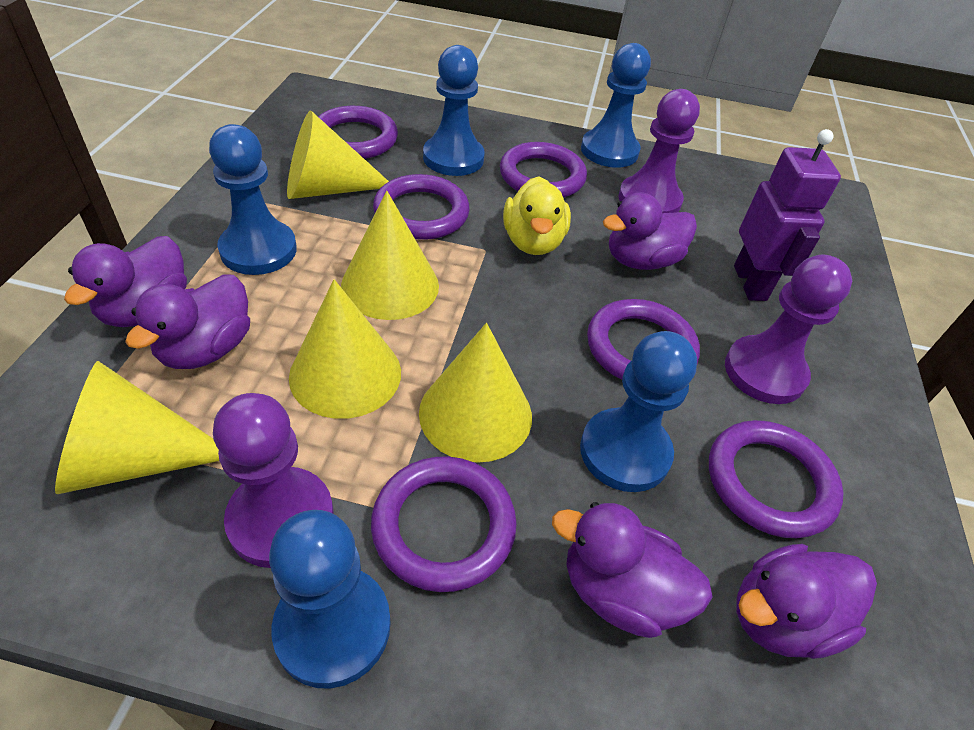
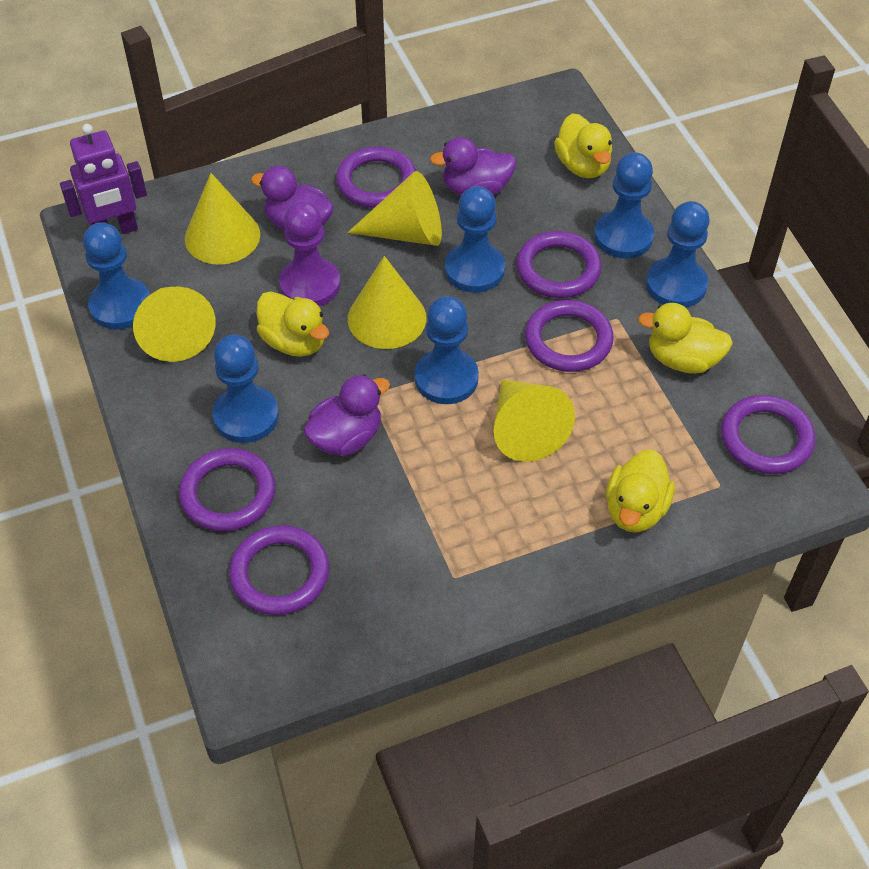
blue pawn: [209,124,297,275] [269,510,391,689] [423,45,485,176] [580,331,697,492] [581,43,651,168] = 5 -> [83,222,150,330] [212,334,279,443] [415,296,479,404] [445,186,505,293] [594,152,654,259] [646,201,710,308] = 6
purple duck: [64,236,187,327] [125,274,250,369] [552,502,713,638] [603,192,697,270] [737,544,877,659] = 5 -> [251,166,334,231] [303,375,390,456] [430,137,516,196] = 3
purple pawn: [213,393,333,568] [618,89,700,213] [725,255,852,404] = 3 -> [279,201,340,306] = 1
yellow duck: [503,176,571,255] = 1 -> [257,291,329,357] [554,113,612,178] [606,449,675,533] [638,303,733,374] = 4

